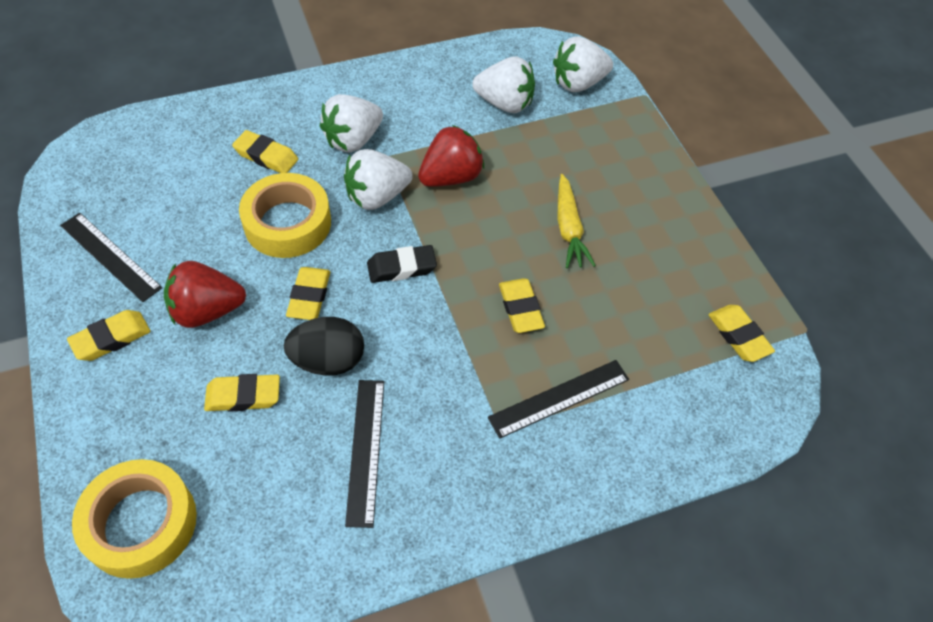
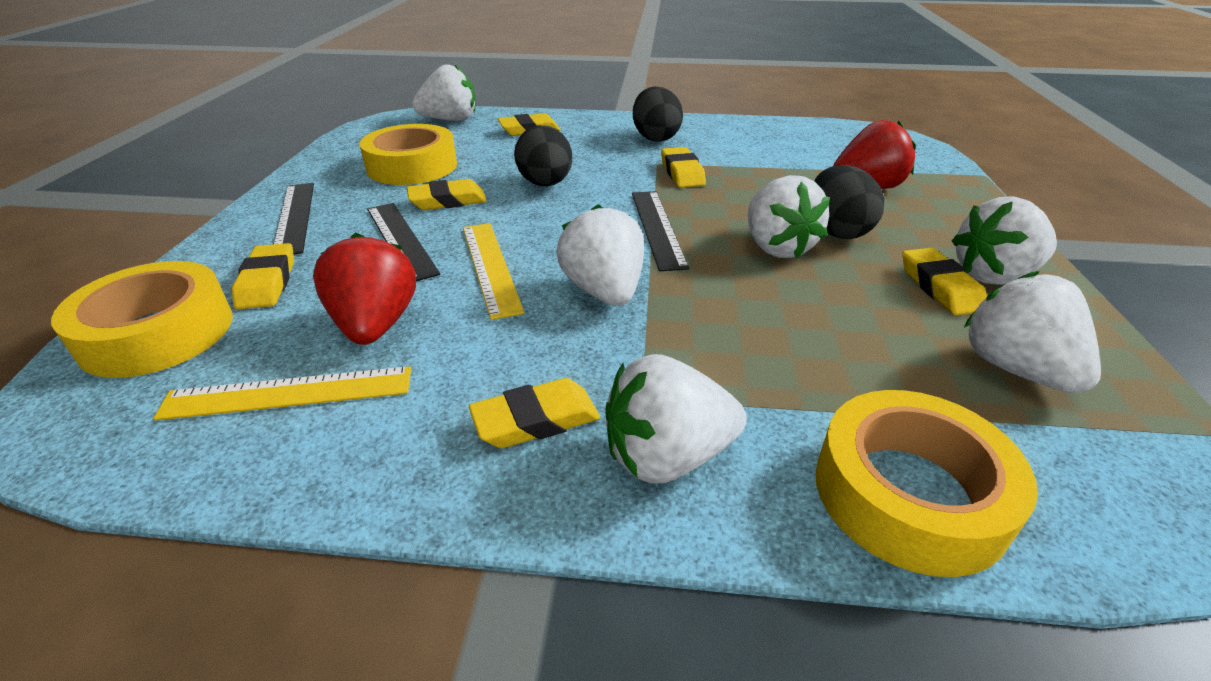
black egg: [284,317,364,375] = 1 -> [514,125,572,186] [633,86,683,142] [814,165,884,239] = 3
black eraser: [367,245,437,283] = 1 -> none = 0
white strawberry: [320,94,383,152] [344,149,413,210] [472,56,535,113] [553,36,613,92] = 4 -> [412,65,475,121] [556,204,644,306] [605,354,747,483] [748,175,830,258] [952,196,1057,285] [964,271,1101,394] = 6
yellow carrot: [557,174,596,268] = 1 -> none = 0
yellow ruler: none = 0 -> [153,366,411,420] [463,223,525,320] = 2
yellow tape: [72,459,197,579] [239,173,331,258] = 2 -> [51,261,233,378] [360,124,457,185] [816,390,1038,577] = 3

